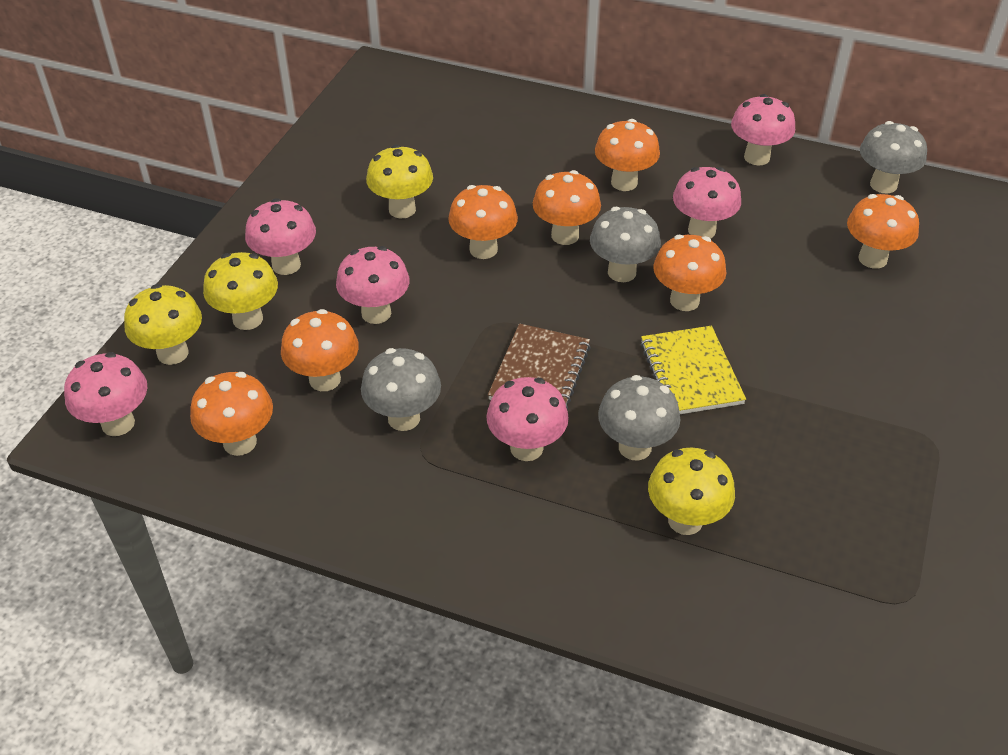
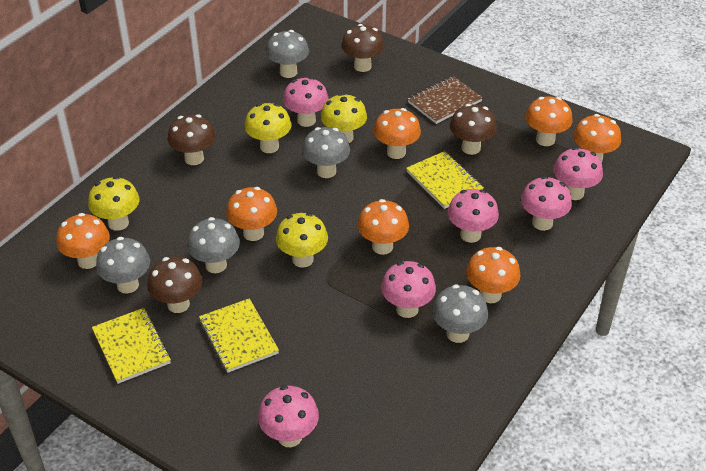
brown mushroom: none = 0 -> [147,257,202,313] [168,115,215,165] [341,24,384,72] [450,104,497,155] = 4
grey mushroom: [361,348,441,431] [590,207,661,282] [598,375,680,460] [860,121,927,194] = 4 -> [96,237,150,294] [187,217,240,273] [266,30,309,78] [302,127,350,178] [432,285,488,343] = 5
yellow notebook: [641,326,746,414] = 1 -> [92,308,171,384] [199,298,279,373] [406,151,484,209] = 3

